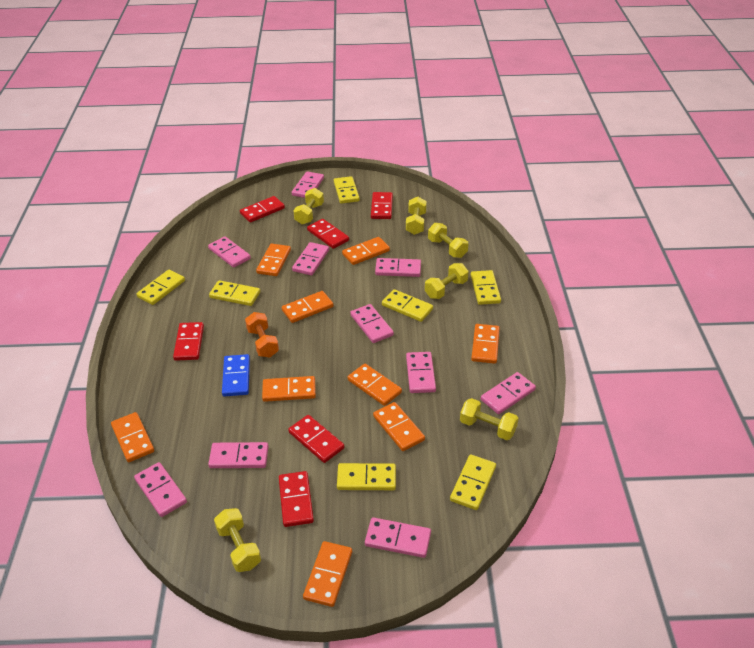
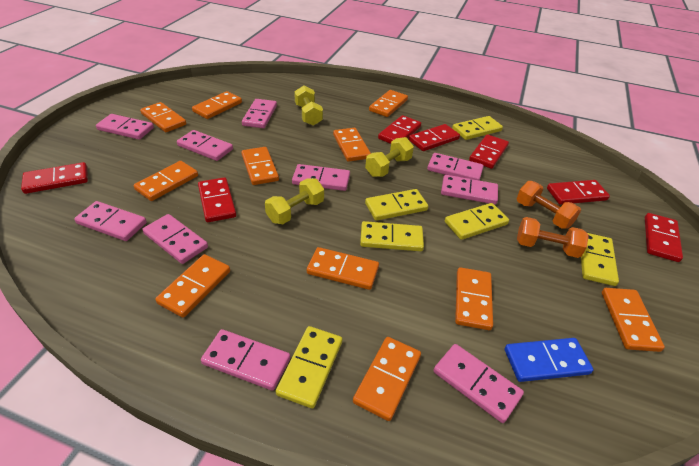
orange domino: [111,412,154,462] [256,243,291,276] [262,376,316,402] [282,291,333,323] [303,541,352,607] [342,237,390,265] [348,364,402,406] [373,402,425,451] [471,324,500,364] = 9 -> [134,161,198,201] [140,102,186,132] [155,254,230,318] [192,91,242,119] [241,147,279,185] [307,247,379,290] [333,128,371,162] [353,337,421,421] [369,90,408,117] [455,267,493,330] [602,288,665,352] = 11
orange dumbbell: [245,312,279,357] = 1 -> [516,181,581,229] [517,217,589,258] = 2
red domino: [173,322,204,361] [240,196,285,222] [279,471,314,527] [288,415,344,463] [307,219,349,249] [371,192,393,219] = 6 -> [21,162,88,194] [198,177,236,222] [378,115,421,144] [409,124,460,151] [469,134,509,169] [547,180,610,205] [645,213,683,262] = 7
yellow domino: [137,270,185,305] [209,280,260,306] [334,176,360,204] [337,463,396,490] [382,289,433,322] [450,454,496,510] [471,270,501,305] = 7 -> [276,326,342,408] [360,221,424,251] [365,189,428,221] [445,203,509,240] [452,116,503,140] [581,233,619,286] = 6
yellow dumbbell: [214,508,261,572] [293,188,324,225] [406,197,427,235] [425,263,469,299] [428,223,468,258] [460,398,519,440] = 6 -> [265,178,324,224] [294,85,323,126] [365,137,414,177] = 3

